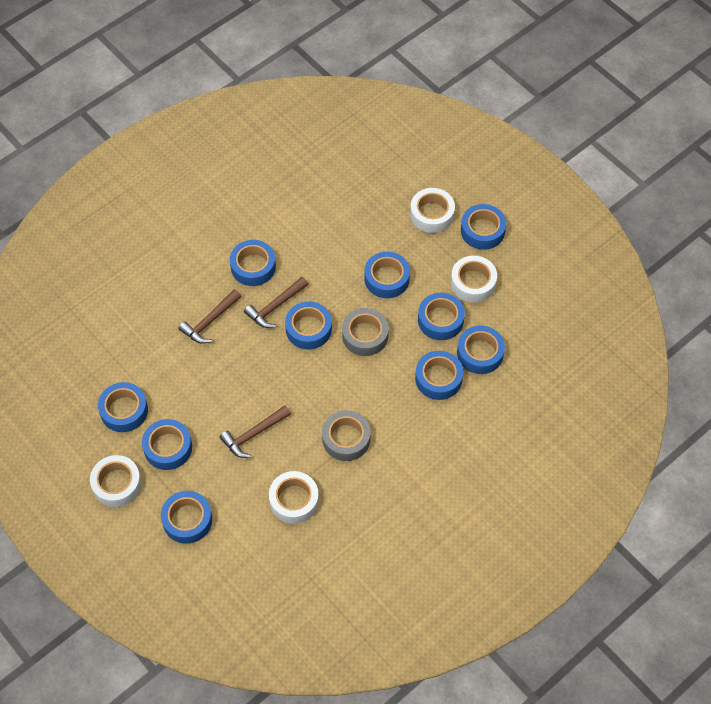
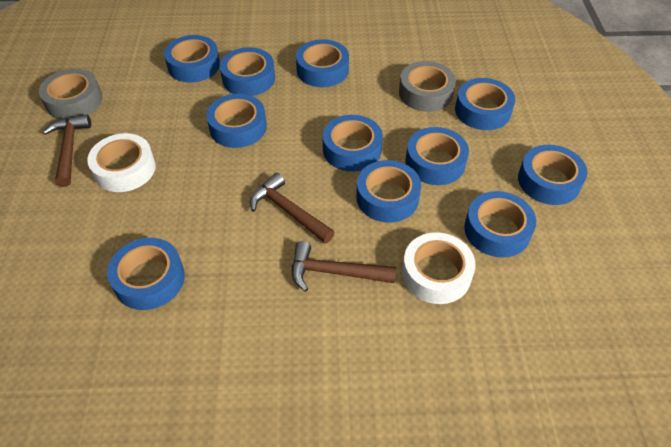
blue tape: [98,382,148,432] [142,419,192,470] [161,491,212,544] [230,240,276,286] [285,301,332,349] [364,252,410,298] [415,351,463,400] [418,293,465,340] [457,326,505,374] [461,204,506,250] = 10 -> [107,238,185,310] [164,35,220,83] [206,94,267,148] [220,47,275,96] [296,39,349,87] [323,115,383,171] [356,160,421,222] [406,127,469,185] [455,78,515,130] [464,191,536,258] [518,145,587,205] = 11
white tape: [90,455,142,507] [269,471,319,524] [410,188,455,233] [451,256,497,302] = 4 -> [87,133,156,192] [402,232,476,304] = 2

